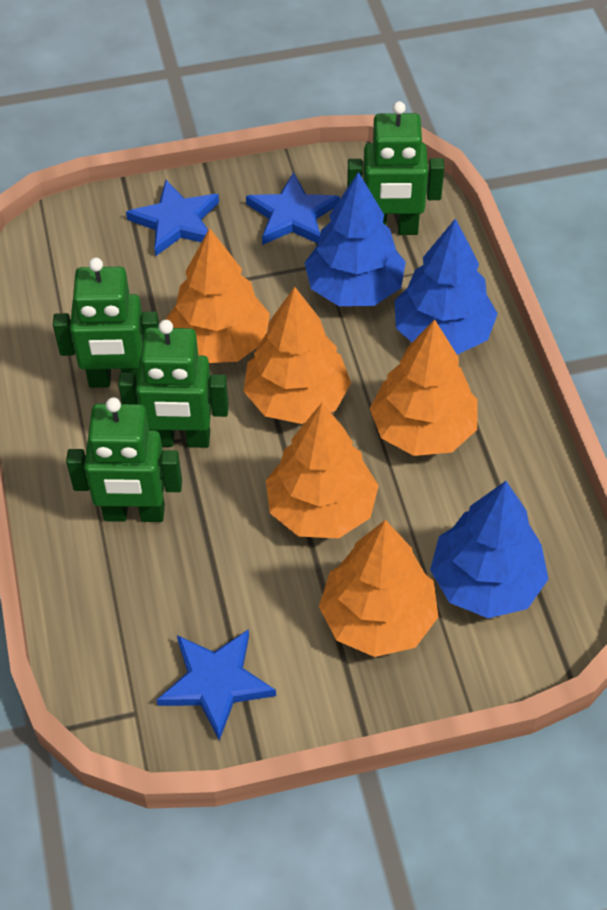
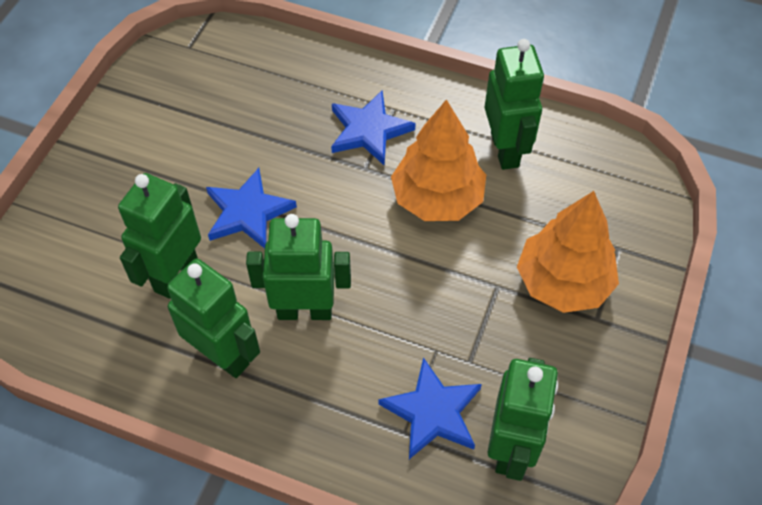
blue tree: [304,172,406,306] [394,218,498,355] [430,481,548,618] = 3 -> none = 0
green robot: [53,258,159,388] [66,397,182,522] [118,320,229,448] [347,101,444,235] = 4 -> [118,173,201,299] [167,258,260,378] [246,214,351,320] [485,39,544,170] [488,358,558,481] = 5
orange tree: [166,228,270,363] [244,287,351,424] [266,403,379,538] [319,520,438,657] [370,319,478,456] = 5 -> [391,99,486,221] [517,191,619,313] = 2

